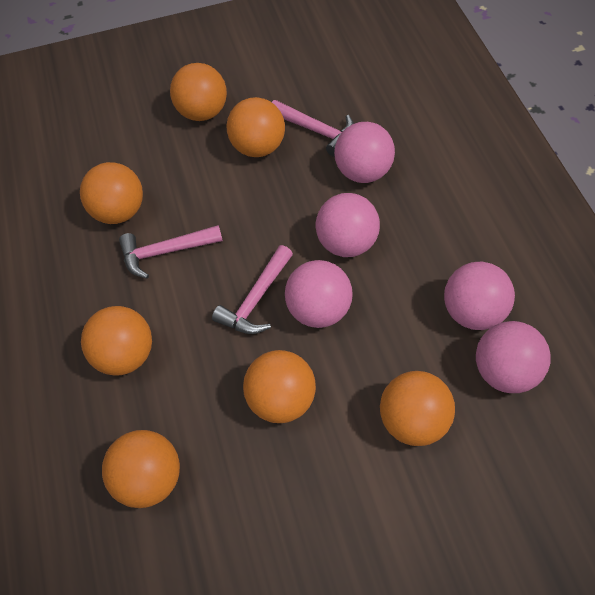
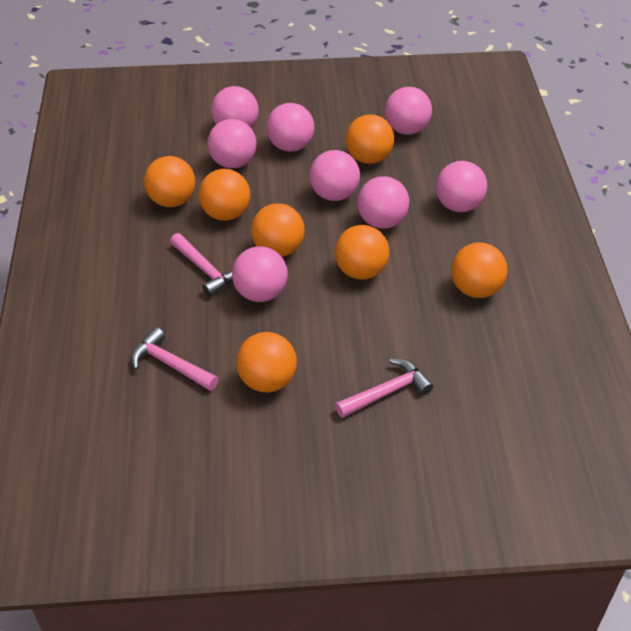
pink ball: [285,260,353,328] [316,193,380,257] [334,122,395,183] [444,262,515,330] [476,321,551,393] = 5 -> [208,119,257,168] [211,86,259,127] [232,246,288,302] [266,103,315,152] [310,150,360,201] [357,176,409,229] [385,87,432,135] [436,161,487,212] = 8

